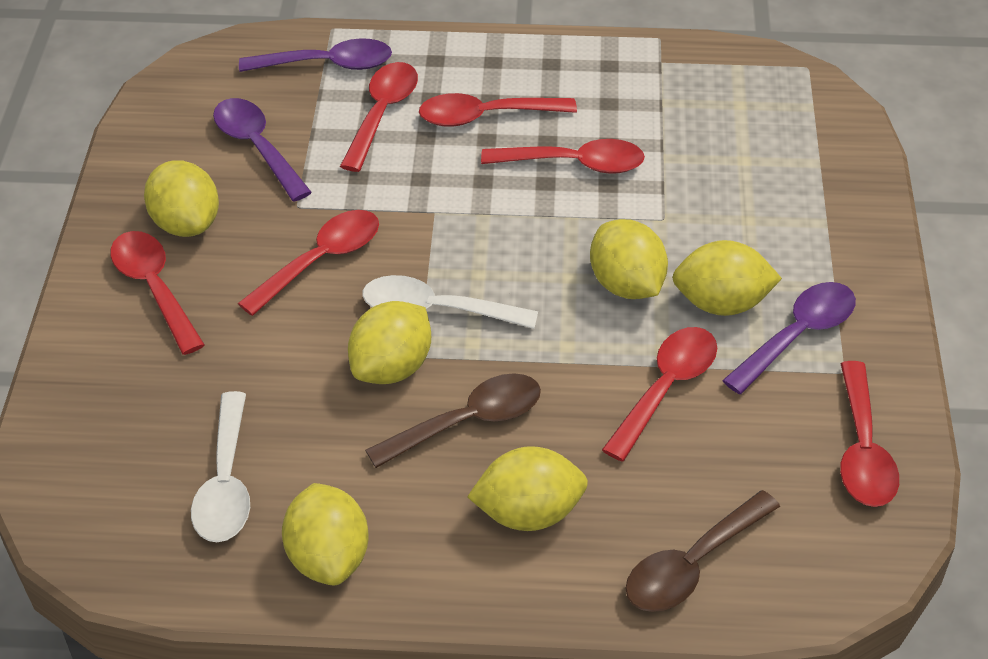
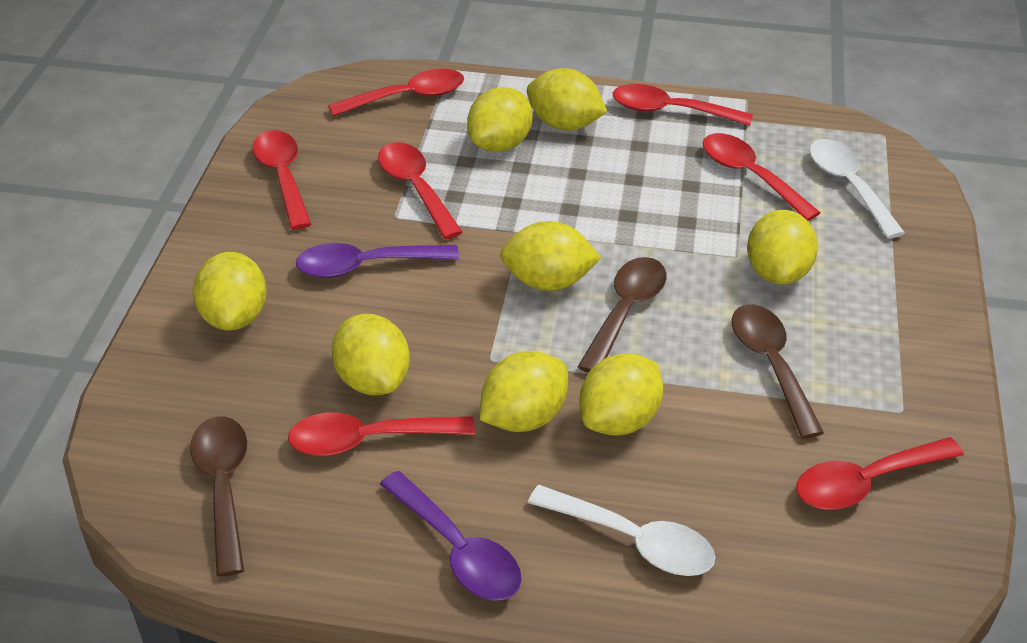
brown spoon: [365,373,541,468] [625,490,780,612] = 2 -> [190,416,247,577] [578,257,666,373] [732,304,824,439] = 3
purple spoon: [213,98,312,202] [239,38,392,72] [722,282,856,394] = 3 -> [296,243,459,278] [380,471,522,601] = 2
yellow lemon: [144,160,219,237] [282,483,369,585] [348,301,431,384] [467,446,588,531] [590,219,668,299] [672,240,782,316] = 6 -> [193,252,267,331] [332,314,410,395] [467,87,533,152] [480,351,568,432] [500,221,602,291] [527,68,607,130] [579,353,663,436] [747,210,818,285] = 8

